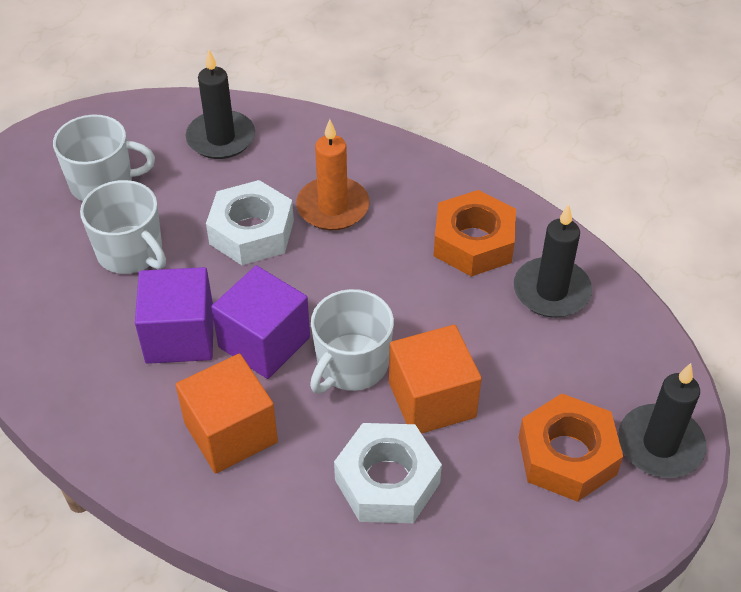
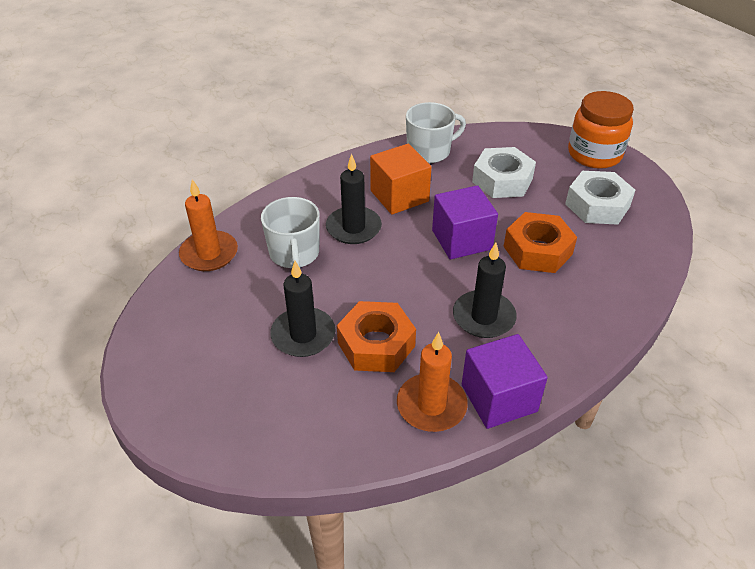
orange candle: [296,119,369,230] = 1 -> [179,179,238,271] [397,332,468,432] = 2
orange cube: [176,354,278,474] [389,325,482,434] = 2 -> [370,144,431,215] = 1
orange jar: none = 0 -> [568,91,634,169] = 1
white mug: [53,115,155,201] [80,180,166,274] [310,289,394,394] = 3 -> [261,197,320,268] [406,102,466,163] = 2

